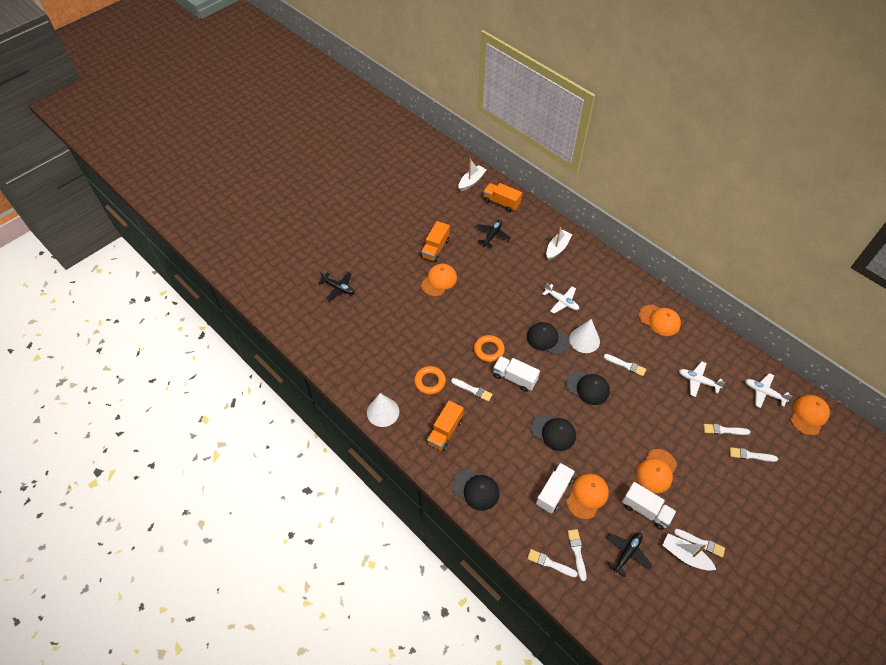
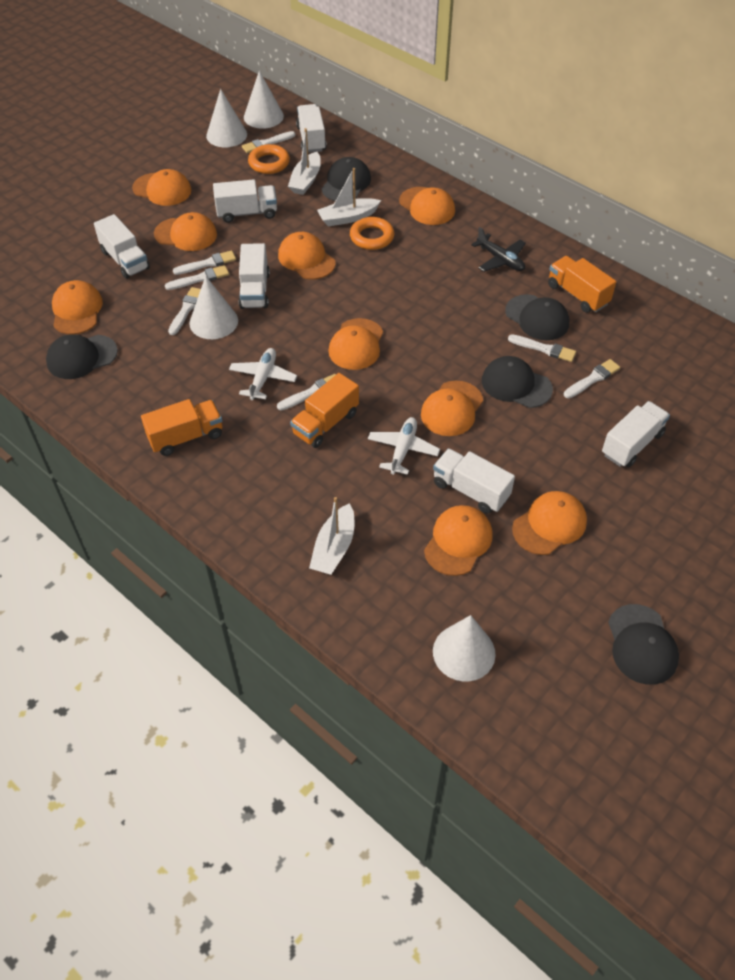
black cap: [452,469,499,511] [527,322,569,355] [530,414,576,451] [565,371,610,405] = 4 -> [46,334,118,379] [321,157,371,201] [482,356,553,408] [505,294,569,340] [608,604,679,685] = 5
black plane: [318,272,355,301] [476,220,511,247] [606,533,652,577] = 3 -> [471,227,526,272] = 1
orange cap: [421,264,457,297] [566,473,609,520] [636,449,677,493] [639,305,681,336] [790,395,830,436] = 5 -> [52,280,103,334] [132,169,192,206] [154,212,217,251] [278,232,336,280] [328,318,383,370] [399,187,455,225] [421,381,483,436] [424,505,493,576] [512,491,587,555] = 9
white cone: [367,393,399,427] [569,319,600,353] = 2 -> [189,276,238,339] [206,89,247,147] [244,71,284,129] [433,615,496,681] = 4
white plane: [543,283,579,314] [679,361,725,397] [745,373,793,408] = 3 -> [229,348,297,400] [368,417,440,475] = 2
white truck: [493,356,540,392] [536,463,575,513] [622,482,676,530] = 3 -> [94,214,150,279] [213,179,277,223] [239,243,270,309] [296,104,327,153] [433,448,515,514] [602,401,670,467] = 6

